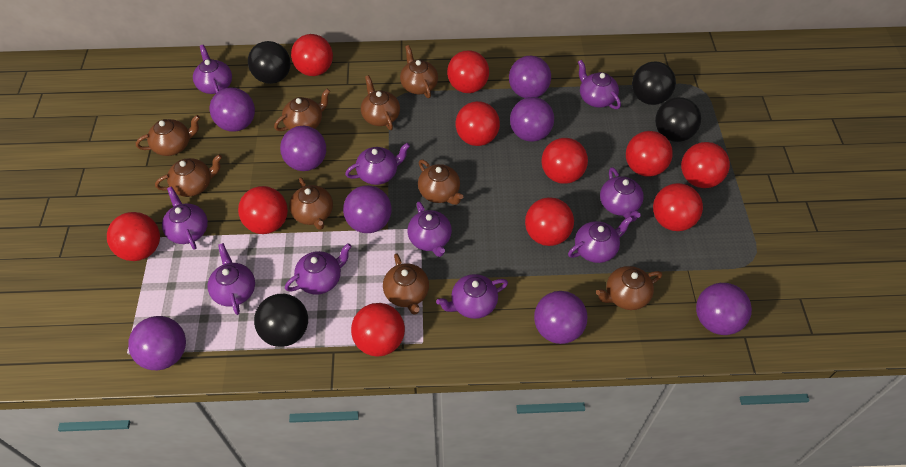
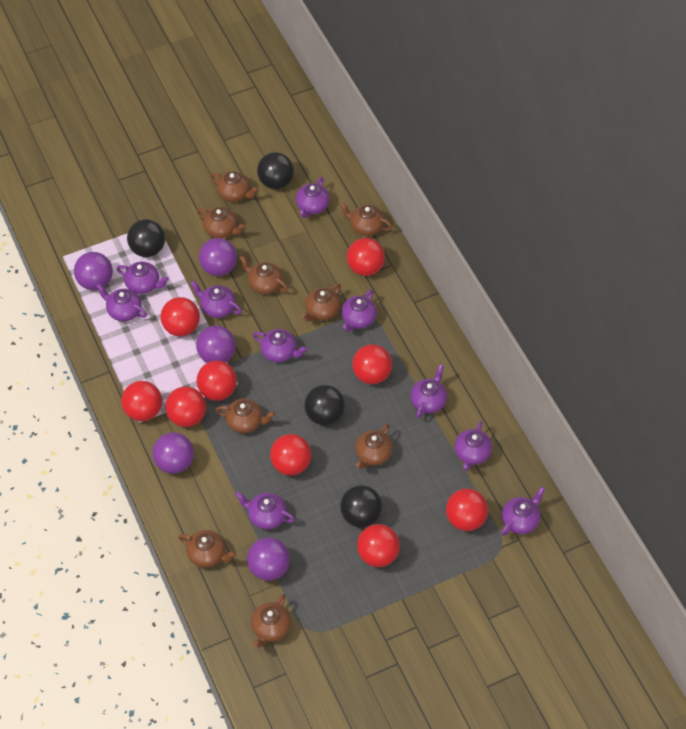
purple ball: [128,316,186,370] [210,87,255,132] [280,126,326,171] [343,185,392,233] [509,56,551,98] [510,97,554,142] [534,291,588,344] [696,283,752,335] = 8 -> [74,252,113,290] [152,432,194,474] [196,325,236,363] [199,238,237,276] [247,537,290,581] = 5
red ball: [107,212,160,261] [238,186,288,234] [291,34,333,76] [351,303,405,356] [447,50,489,93] [455,101,500,146] [525,197,574,246] [542,138,588,184] [626,131,673,177] [653,183,703,231] [681,142,730,188] = 11 -> [121,381,162,421] [160,297,200,336] [165,386,206,427] [197,361,237,401] [270,434,311,476] [347,238,385,276] [352,344,392,384] [357,524,400,567] [446,489,488,531] = 9

